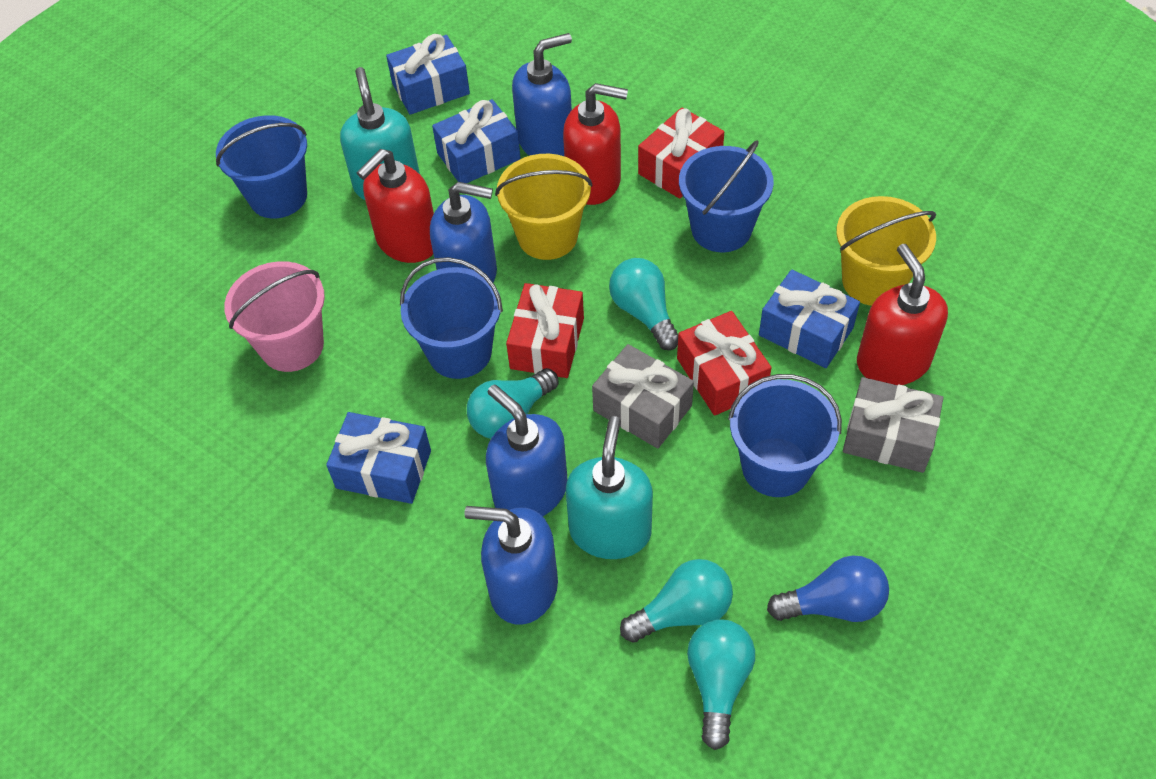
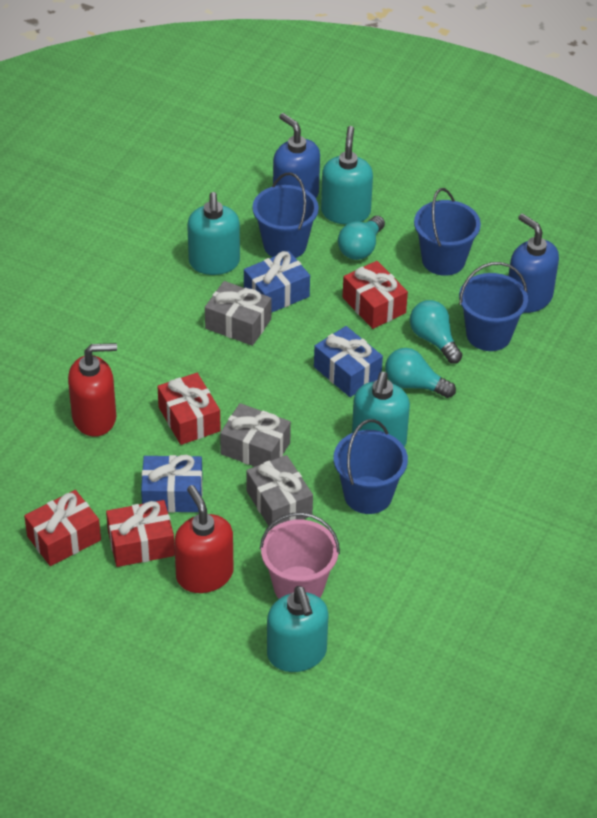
blue gift: [326,412,431,504] [386,34,470,115] [432,99,521,183] [759,269,860,368] = 4 -> [141,455,203,513] [244,251,310,313] [314,326,383,397] = 3
blue light bulb: [767,555,889,622] = 1 -> none = 0
blue soap dispenser: [430,182,497,282] [464,506,558,625] [486,384,568,517] [512,33,572,156] = 4 -> [273,113,320,198] [508,214,559,313] = 2
grey gift: [592,344,694,449] [843,377,943,473] = 2 -> [205,281,272,346] [220,403,291,467] [246,455,313,529] = 3
red gift: [506,283,584,378] [638,107,724,199] [677,311,772,416] = 3 -> [24,490,101,566] [106,500,175,567] [157,373,221,445] [343,261,408,329] = 4
red soap dispenser: [357,149,434,263] [563,83,628,205] [857,244,948,385] = 3 -> [68,343,117,437] [174,485,233,593] = 2
turquoise light bulb: [467,368,558,439] [609,258,678,350] [620,559,733,642] [687,619,755,750] = 4 -> [338,216,385,260] [385,348,456,398] [410,300,462,364] = 3
turquoise soap dispenser: [340,67,420,200] [566,416,653,559] = 2 -> [187,192,240,275] [267,586,329,672] [321,126,373,225] [352,372,410,447] = 4
yellow bucket: [495,154,592,260] [836,196,936,306] = 2 -> none = 0

